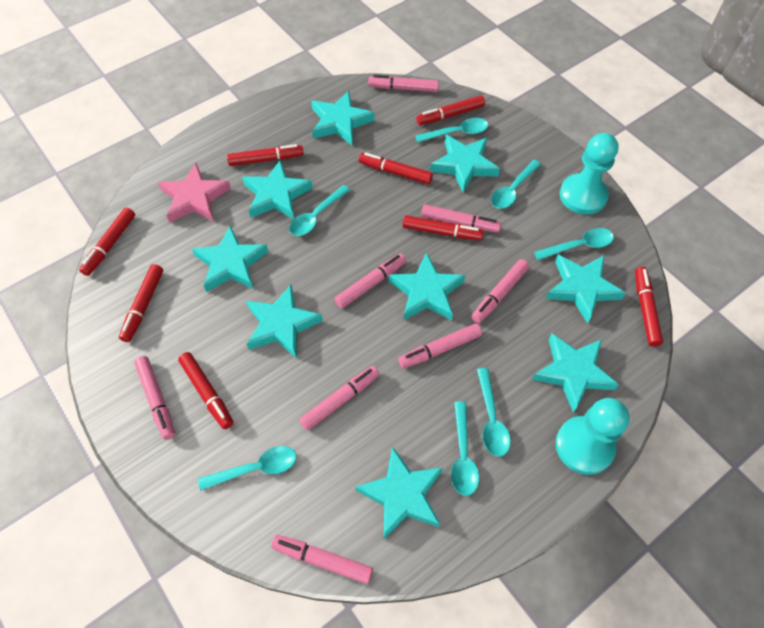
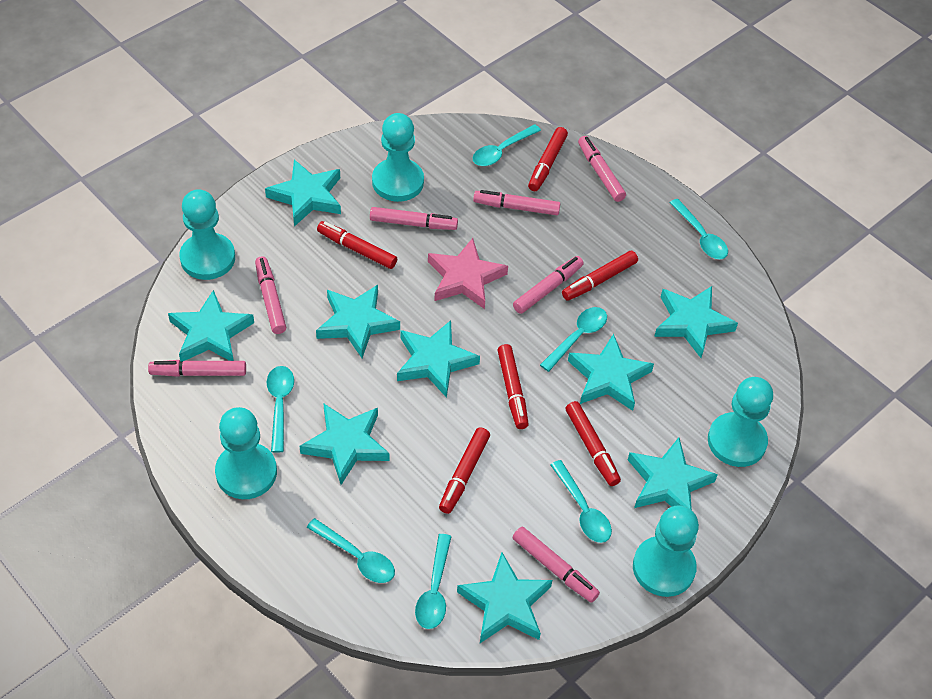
pink marker: [134,356,175,440] [271,535,373,584] [299,366,379,431] [335,253,406,308] [368,75,439,92] [398,324,482,368] [421,204,501,233] [471,259,529,323] = 8 -> [148,360,246,377] [255,256,286,334] [370,207,458,230] [473,190,560,215] [513,256,584,314] [513,527,600,603] [578,136,626,202] = 7
red marker: [79,208,135,276] [119,264,163,342] [178,352,233,429] [227,144,304,166] [359,153,433,184] [403,215,484,240] [417,95,485,125] [635,267,663,347] = 8 -> [317,221,397,269] [439,427,490,514] [497,344,529,429] [528,127,568,191] [562,250,638,301] [566,401,621,486] = 6
turquoise pawn: [556,398,630,475] [560,133,618,215] = 2 -> [179,189,235,280] [215,407,277,499] [372,113,424,202] [633,505,699,597] [708,377,773,467] = 5

